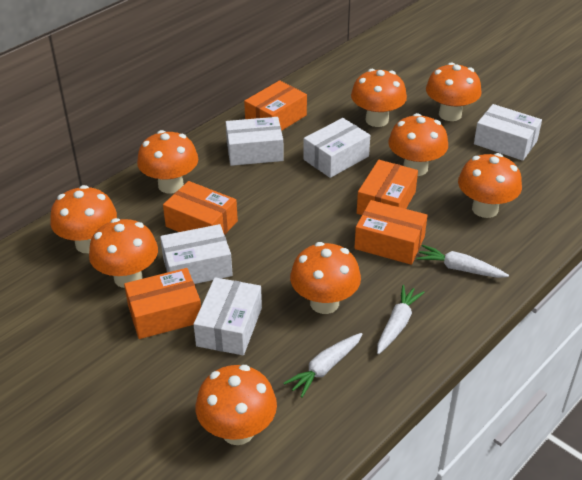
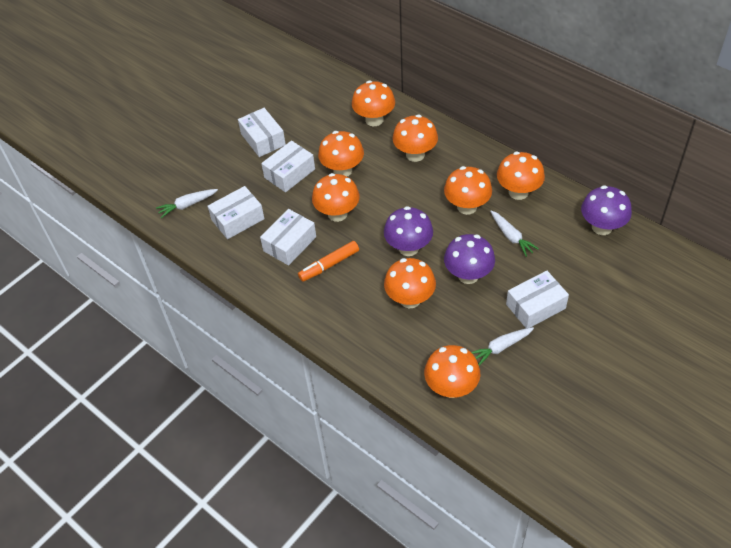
orange box: [124,268,201,339] [163,181,238,235] [244,80,307,131] [354,200,428,265] [357,160,418,215] = 5 -> none = 0
orange marker: none = 0 -> [298,241,359,282] = 1
orange mushroom: [50,185,117,253] [89,218,158,288] [137,130,198,193] [195,365,277,445] [290,242,361,314] [351,69,407,127] [388,113,448,176] [426,62,482,121] [458,153,522,218] = 9 -> [312,173,360,222] [318,131,364,176] [352,81,395,126] [384,258,436,308] [392,115,438,162] [424,345,481,398] [444,166,492,215] [497,152,545,200] = 8
purple mushroom: none = 0 -> [384,206,433,256] [444,234,495,284] [581,185,632,235] = 3

